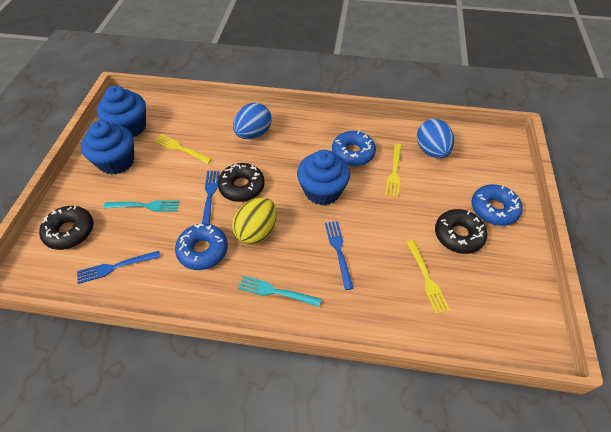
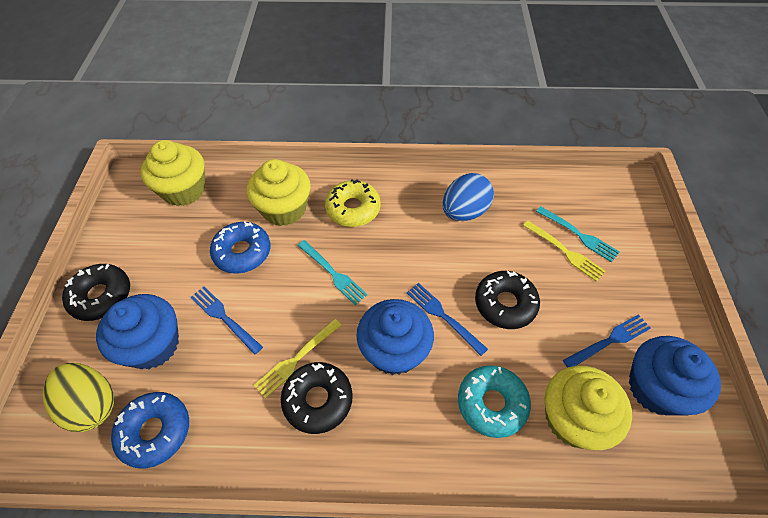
blue donut: [175,223,228,270] [332,130,376,166] [471,184,522,226] = 3 -> [111,392,189,468] [210,221,270,274] = 2
blue egg: [233,103,272,139] [417,119,454,158] = 2 -> [443,173,494,221] = 1
turquoise donut: none = 0 -> [458,365,531,438] = 1
yellow cupcake: none = 0 -> [140,140,205,206] [247,159,311,226] [545,366,632,451] = 3
yellow donut: none = 0 -> [325,179,381,227] = 1
yellow fork: [154,134,212,164] [385,144,402,197] [406,240,450,314] = 3 -> [254,319,342,399] [523,220,606,282] = 2

